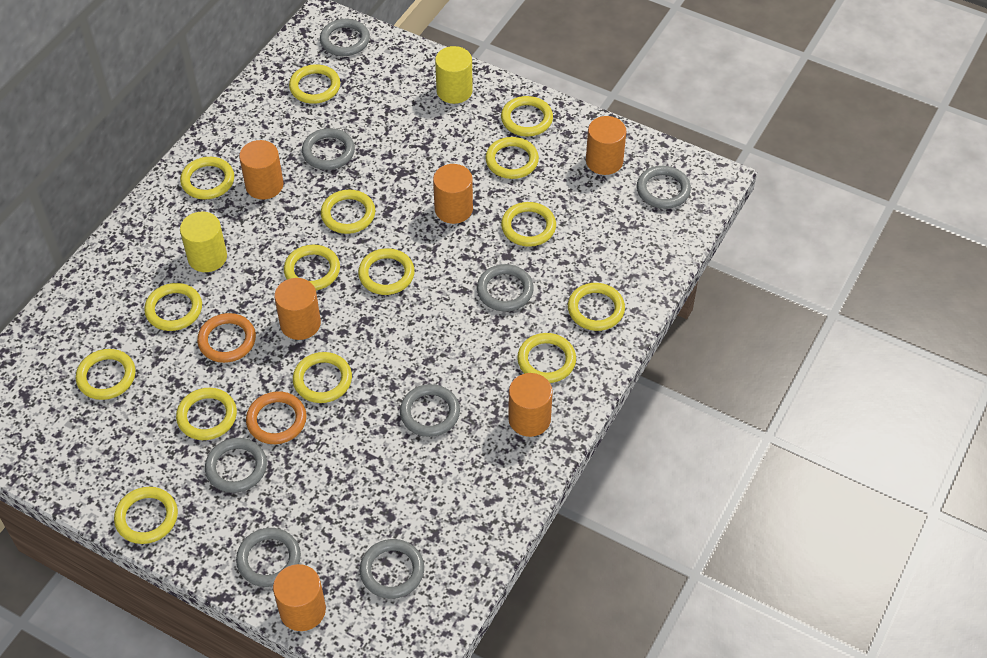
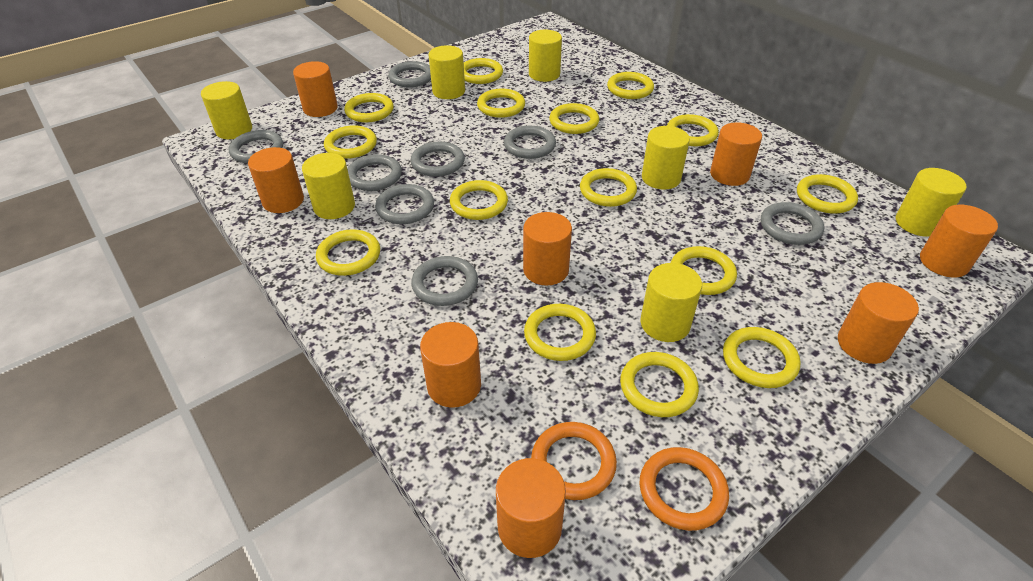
orange cylinder: [239,140,283,200] [273,564,326,631] [274,278,321,340] [433,164,473,224] [508,373,553,437] [586,116,626,175] = 6 -> [248,147,304,213] [293,61,338,117] [420,322,481,408] [496,458,566,558] [523,212,572,286] [710,122,762,186] [838,282,919,364] [920,205,998,278] = 8
yellow cylinder: [180,212,227,272] [435,46,473,104] = 2 -> [201,81,252,139] [302,153,355,219] [429,45,465,99] [529,30,562,82] [640,263,702,342] [642,126,690,189] [896,168,966,237] = 7

